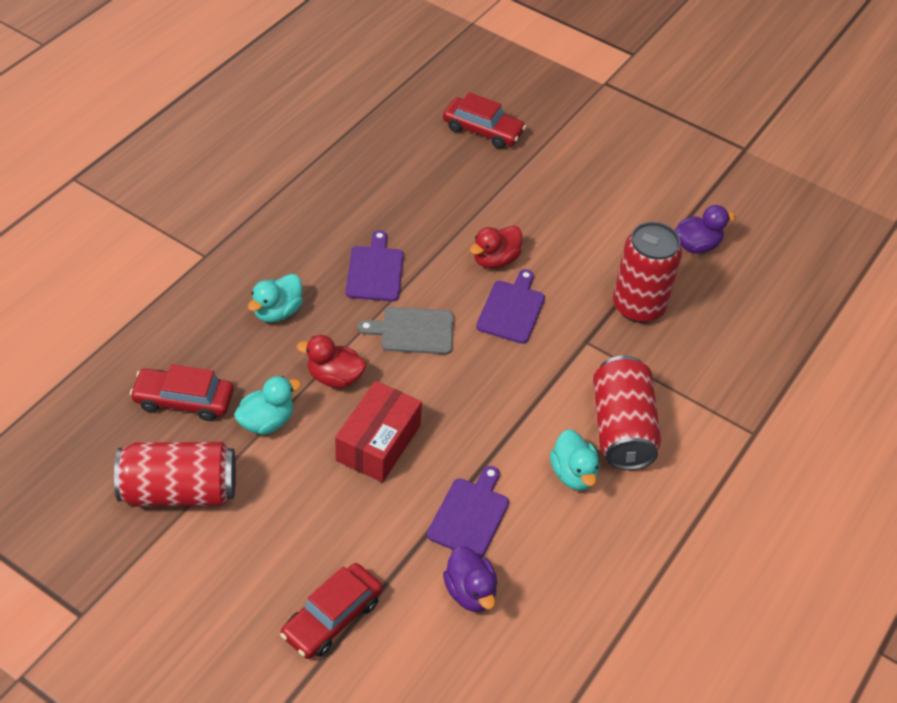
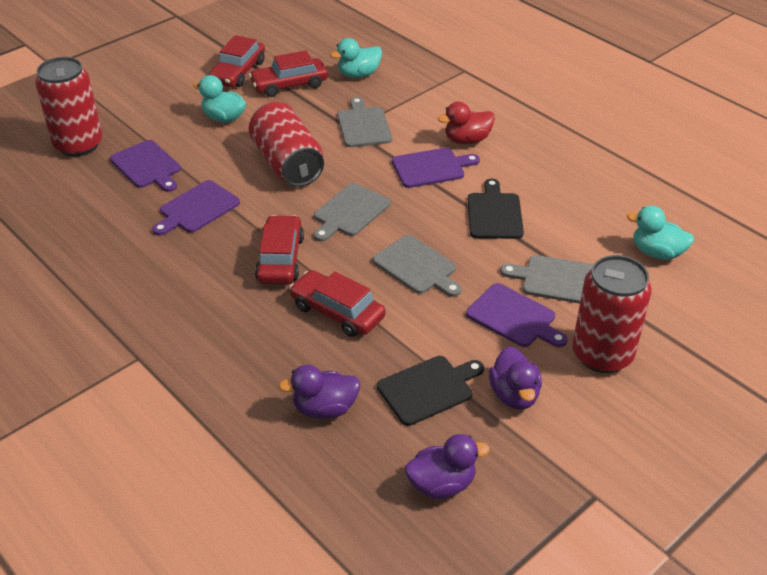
black cutting board: none = 0 -> [377,356,484,426] [468,179,524,239] = 2
grey cutting board: [358,307,454,354] = 1 -> [314,183,391,242] [337,97,392,147] [373,235,462,297] [501,255,594,304] = 4
purple cutting board: [346,230,404,301] [427,466,509,558] [476,269,545,344] = 3 -> [110,140,181,192] [152,180,240,236] [392,148,480,188] [466,283,568,347] = 4
purple duck: [443,546,497,612] [675,205,736,254] = 2 -> [279,365,361,419] [405,434,490,499] [489,346,542,410] = 3
red box: [335,381,422,482] = 1 -> none = 0
red car: [130,364,234,421] [280,563,383,659] [443,92,526,149] = 3 -> [209,35,265,87] [249,50,328,97] [255,215,304,284] [289,270,386,337] = 4
red duck: [297,335,366,388] [470,225,522,269] = 2 -> [438,102,495,144] = 1

